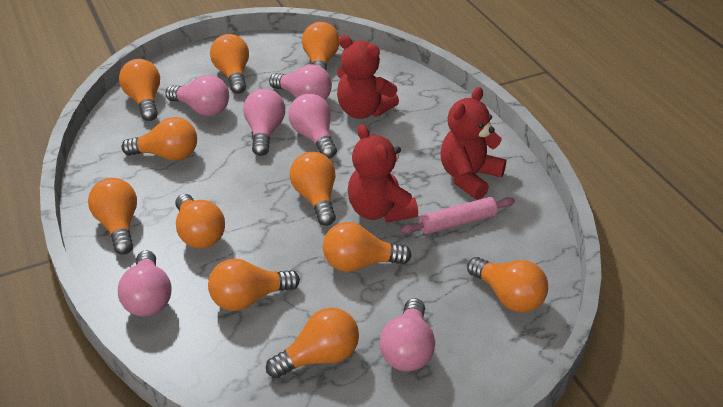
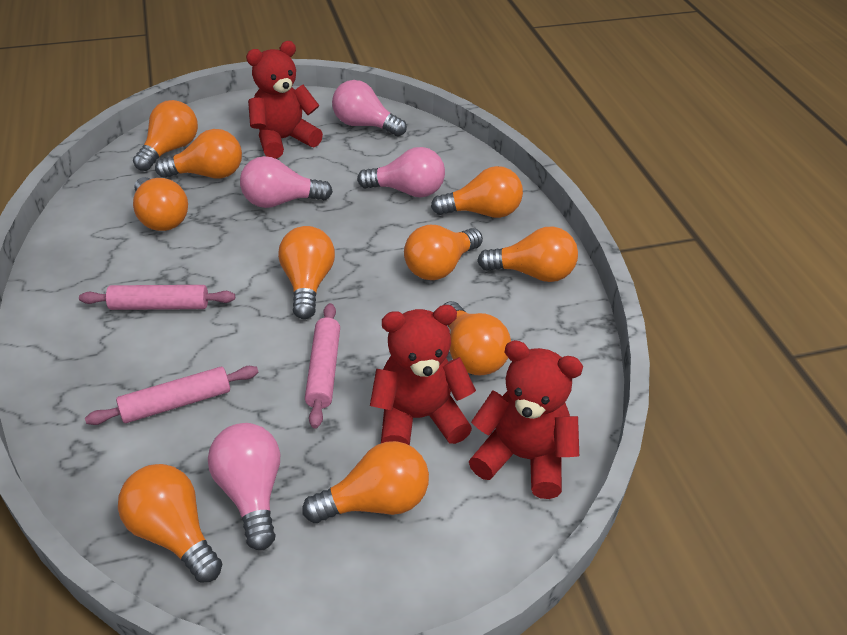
orange light bulb: [88,178,137,255] [119,59,160,121] [121,117,197,161] [175,194,225,248] [208,259,300,311] [210,34,249,94] [266,308,359,378] [290,152,336,226] [302,22,340,70] [323,222,412,272] [467,257,548,312] = 11 -> [118,464,223,583] [133,100,198,171] [133,177,188,231] [155,129,242,179] [278,226,335,319] [302,441,429,523] [404,225,483,280] [431,166,523,218] [444,301,511,375] [477,226,578,282] = 10
pink light bulb: [118,250,172,316] [165,75,229,116] [243,89,285,156] [269,64,332,100] [288,93,337,159] [379,298,435,371] = 6 -> [208,423,280,550] [240,156,333,208] [332,80,407,136] [357,147,445,197] = 4
pink rolling pin: [400,197,515,234] = 1 -> [79,285,235,310] [85,366,258,425] [305,303,340,428] = 3

